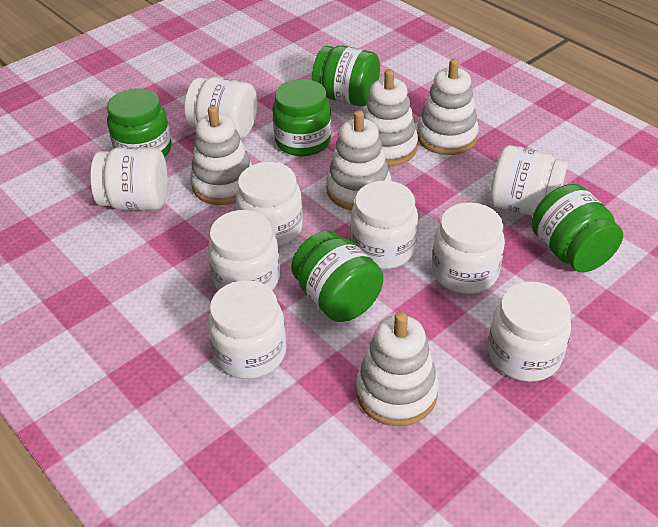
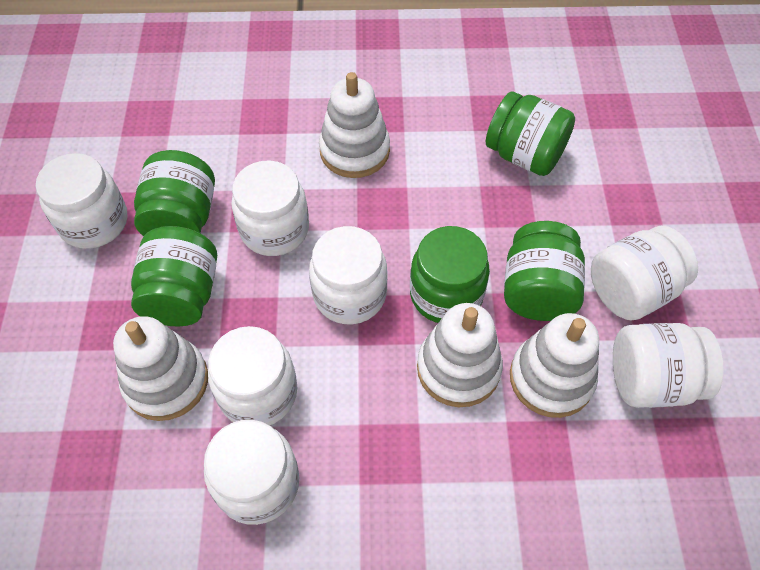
white jar: [91,147,167,211] [185,77,257,139] [208,210,280,290] [208,280,287,379] [236,162,303,247] [350,180,418,269] [432,202,505,294] [488,281,571,382] [490,145,568,215] = 9 -> [36,153,127,249] [204,420,299,525] [208,326,297,425] [231,160,309,256] [309,226,387,324] [591,226,698,321] [613,323,723,408] = 7
white stacking toy: [190,106,252,205] [326,110,391,210] [356,312,439,426] [363,69,418,166] [417,59,479,155] = 5 -> [113,316,208,421] [319,72,390,178] [417,303,503,407] [510,313,599,418] = 4

